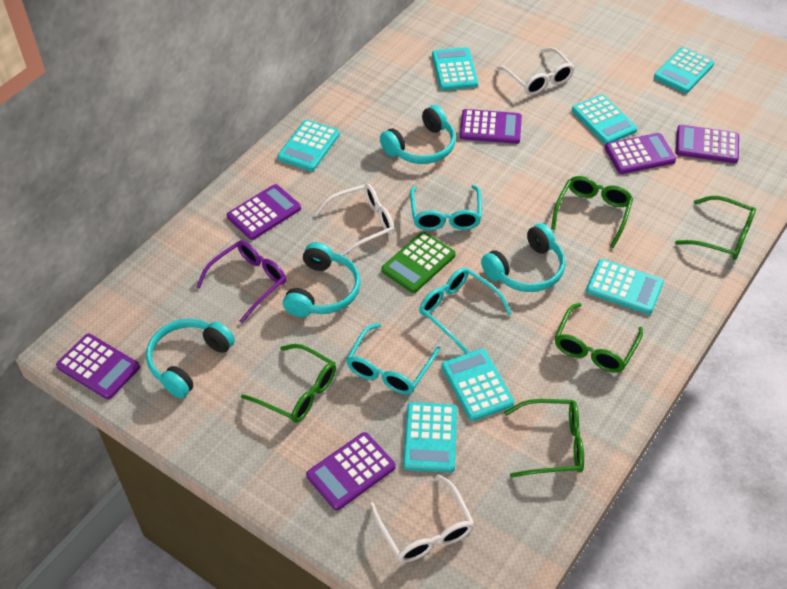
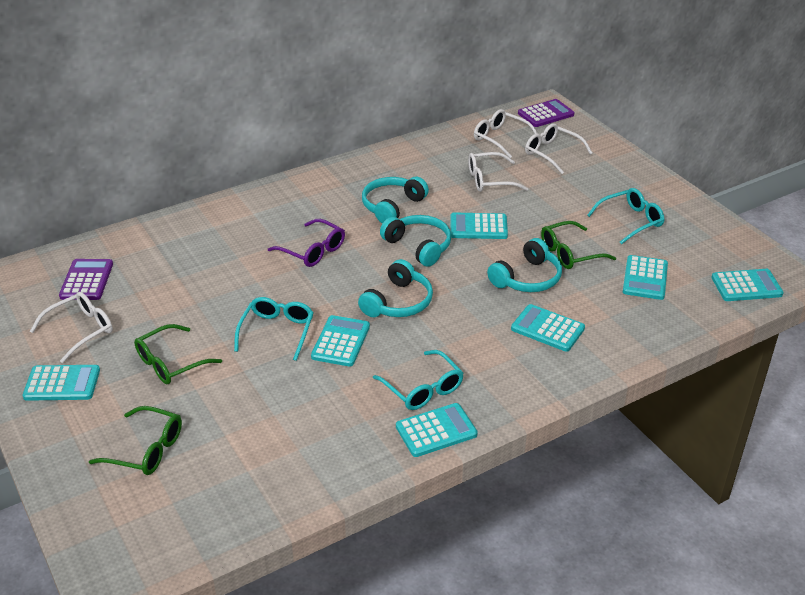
green calculator: [381,232,456,293] = 1 -> none = 0
green glasses: [241,344,336,423] [504,399,584,478] [551,176,633,248] [555,303,643,373] [675,196,756,260] = 5 -> [89,406,182,475] [134,324,222,384] [541,221,616,269] = 3
purple calculator: [56,334,140,399] [227,184,301,240] [306,432,396,510] [460,109,522,144] [605,133,676,174] [676,125,739,163] = 6 -> [59,259,113,300] [518,99,574,127] = 2
white glasses: [314,184,394,256] [370,474,474,563] [497,47,575,95] = 3 -> [30,292,113,363] [468,152,528,192] [474,109,538,158] [525,123,593,174] = 4

